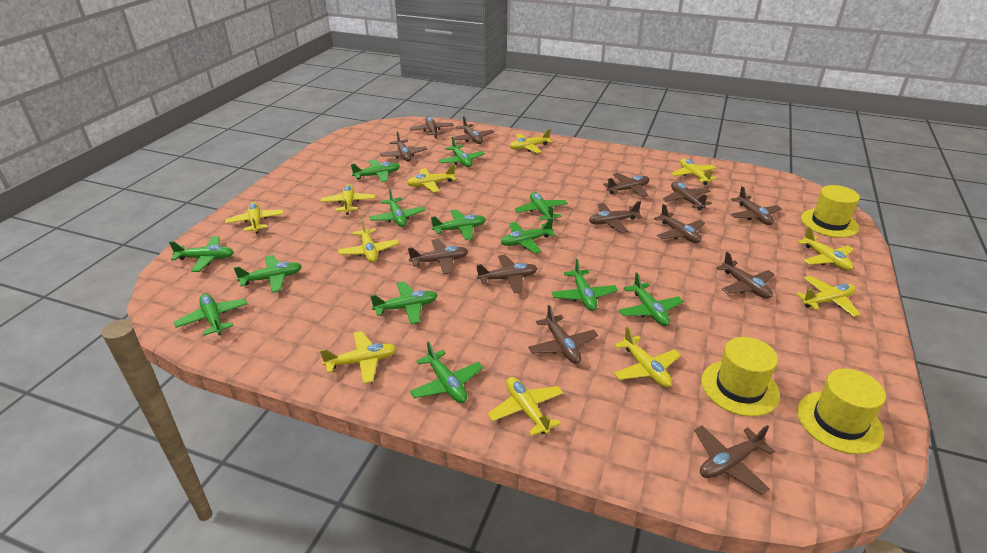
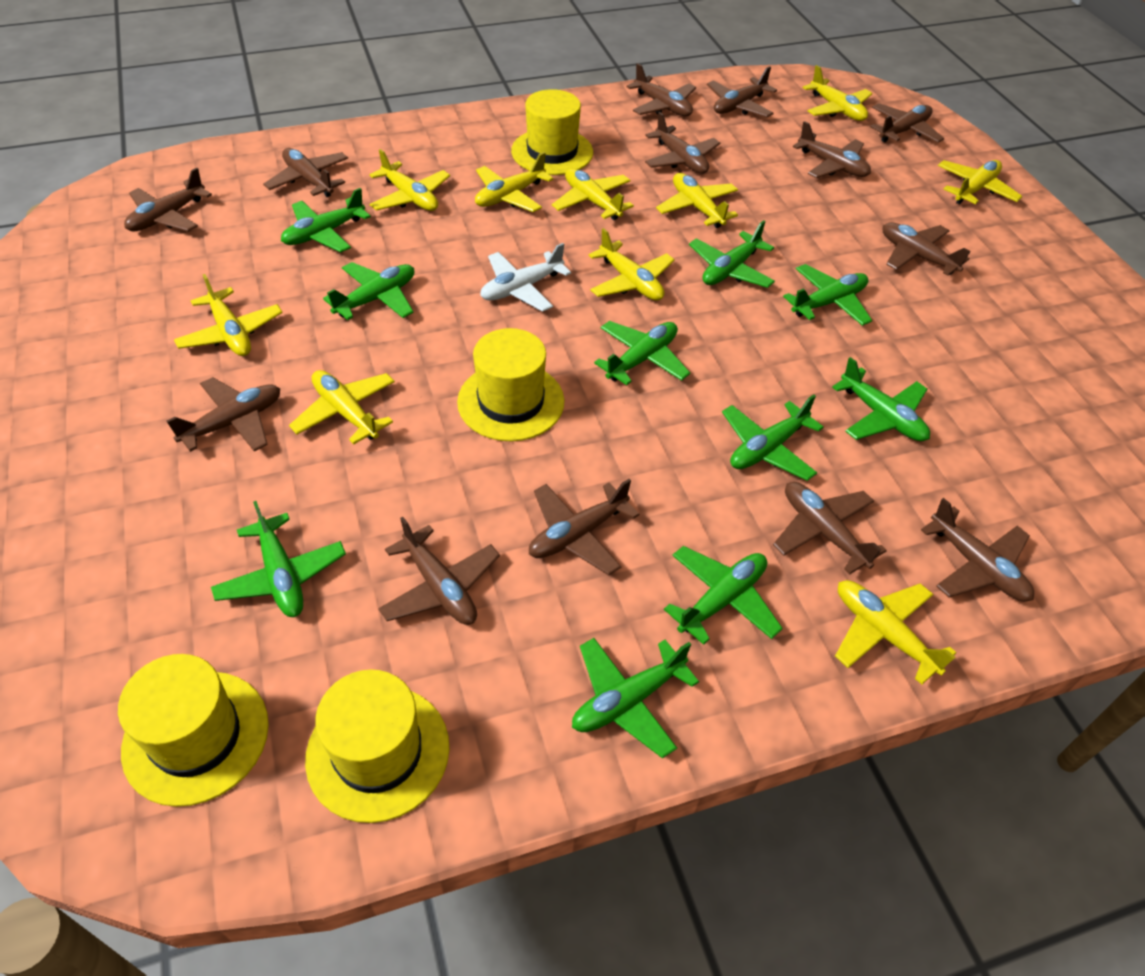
green plane: [169,236,234,272] [174,293,247,336] [234,255,302,293] [351,159,400,182] [369,188,425,227] [370,282,437,324] [410,341,483,403] [431,209,486,240] [439,137,485,167] [501,218,556,253] [514,192,568,220] [552,259,618,311] [619,273,683,326] = 13 -> [211,501,346,617] [281,188,371,253] [323,262,414,320] [572,638,699,758] [594,321,690,385] [664,546,783,645] [689,220,775,288] [722,395,823,481] [783,264,872,326] [832,357,930,441] = 10
white plane: none = 0 -> [480,243,571,312] = 1
yellow hat: [701,337,780,417] [797,368,886,454] [801,185,860,238] = 3 -> [118,654,269,807] [305,670,449,823] [457,328,564,441] [511,89,593,175] = 4
yellow plane: [225,202,284,234] [320,184,375,215] [320,331,397,384] [338,219,399,263] [407,164,456,193] [488,377,564,436] [510,129,553,153] [614,327,681,387] [671,158,717,185] [796,276,860,317] [797,227,854,271] = 11 -> [174,274,283,356] [289,370,395,445] [369,149,450,211] [475,152,554,212] [552,168,634,220] [588,228,675,301] [656,173,738,228] [803,65,873,121] [835,580,956,685] [938,160,1023,205] = 10

